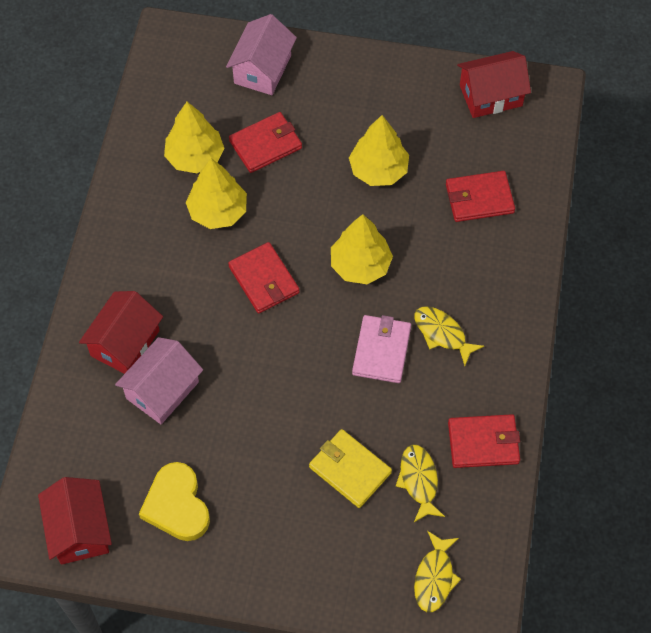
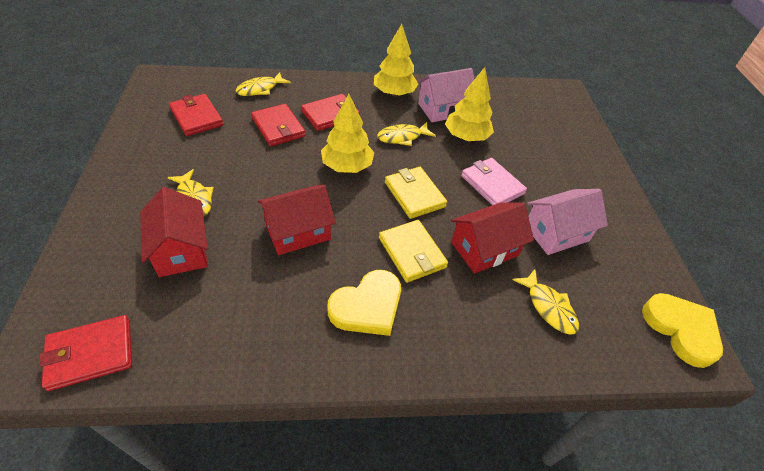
yellow fish: [396,445,445,522] [414,306,484,366] [414,531,461,612] = 3 -> [167,169,214,217] [236,72,291,96] [377,122,436,146] [512,269,579,335] = 4
yellow heart: [139,462,210,541] = 1 -> [328,270,401,336] [642,293,723,368] = 2
yellow tree: [164,102,224,173] [186,158,247,229] [331,214,393,284] [349,115,409,186] = 4 -> [321,94,374,173] [374,24,418,96] [445,67,494,141] = 3
yellow wallet: [309,429,392,508] = 1 -> [379,220,448,283] [385,167,447,219] = 2

